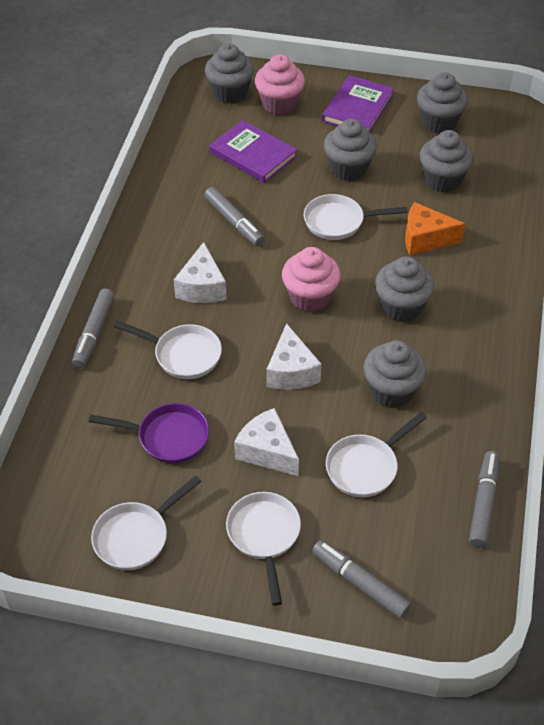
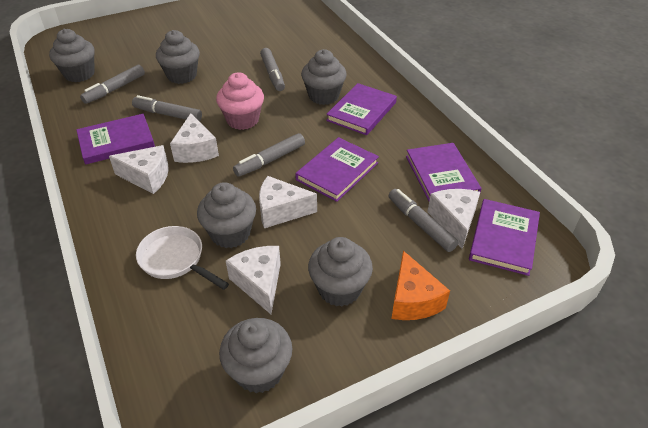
grey marker: [72,289,115,368] [204,187,265,246] [312,540,411,619] [469,451,500,548] = 4 -> [80,65,145,104] [132,95,202,121] [233,133,305,177] [260,48,285,91] [388,189,458,252] = 5
pink cupcake: [255,55,305,115] [282,247,341,312] = 2 -> [216,72,264,130] = 1
purple book: [209,120,297,183] [322,75,394,132] = 2 -> [76,114,155,165] [295,137,379,202] [326,83,397,135] [406,143,481,201] [469,199,540,276] = 5
purple pan: [89,403,209,464] = 1 -> none = 0
white cheese: [174,242,227,303] [234,408,299,476] [266,323,322,390] = 3 -> [109,145,169,194] [170,113,219,163] [226,246,281,314] [259,176,317,228] [427,189,480,249] = 5
white pan: [91,476,201,570] [114,321,222,379] [226,492,301,606] [304,194,407,240] [326,412,427,497] = 5 -> [136,226,229,290] = 1

